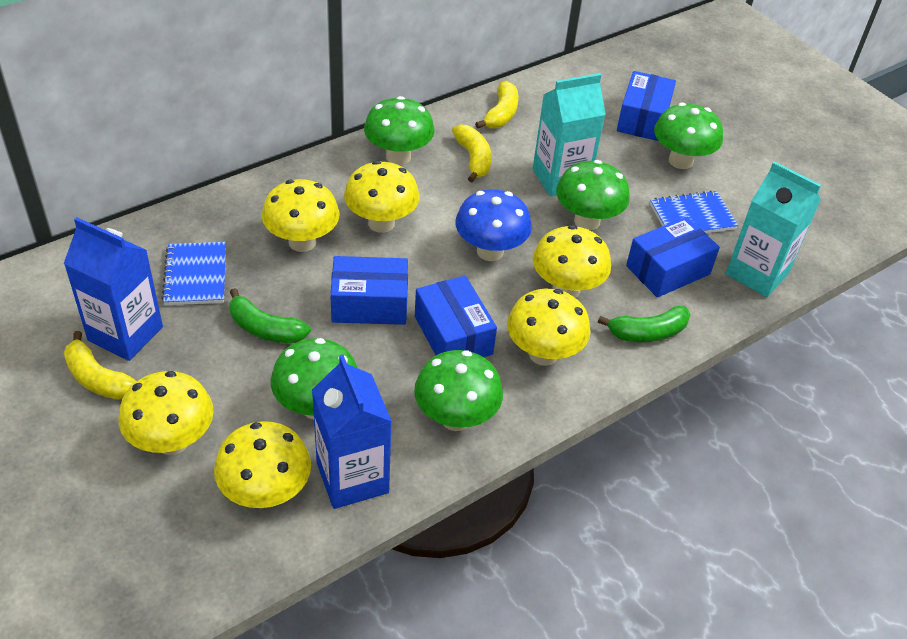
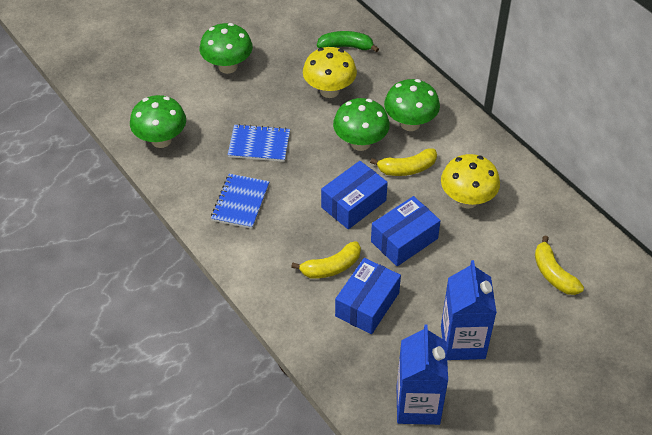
blue box: [330,256,408,325] [415,276,497,357] [617,71,676,141] [626,217,720,297] = 4 -> [321,161,388,229] [335,258,401,334] [371,196,441,266] = 3
blue mushroom: [455,189,532,261] = 1 -> none = 0
green banana: [229,288,311,343] [598,305,691,342] = 2 -> [317,31,379,52] = 1
green mushroom: [271,338,357,419] [364,96,435,165] [414,350,503,431] [556,160,630,230] [654,103,723,169] = 5 -> [130,95,186,148] [200,23,253,74] [333,98,390,151] [384,79,440,131] = 4
turquoise carton: [533,73,606,197] [726,161,821,297] = 2 -> none = 0
yellow mushroom: [118,371,214,455] [214,421,311,508] [262,179,340,252] [344,161,420,233] [507,288,591,366] [533,225,611,298] = 6 -> [303,47,357,98] [441,154,500,209] = 2

